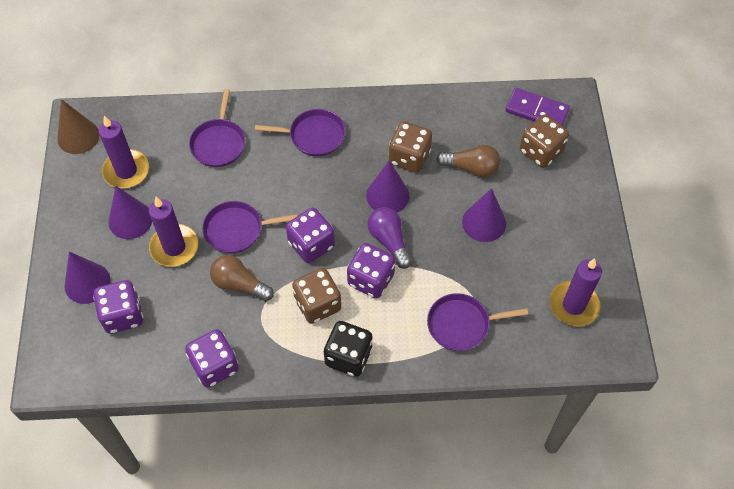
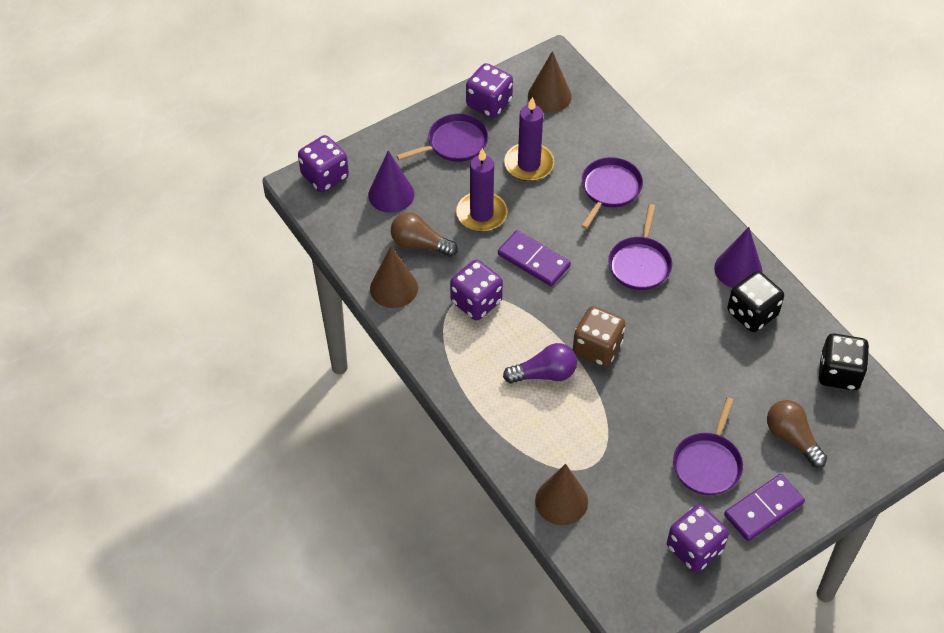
black dice: [324,321,373,377] = 1 -> [727,271,784,332] [819,333,869,390] = 2
brown cone: [57,99,100,154] = 1 -> [370,246,418,308] [528,51,572,113] [535,464,588,525] = 3
brown dice: [292,268,341,324] [389,121,432,173] [520,114,569,168] = 3 -> [573,306,625,367] = 1
purple candle: [99,116,149,188] [149,197,198,267] [549,259,602,327] = 3 -> [456,148,507,232] [504,97,554,181] = 2
purple cone: [65,251,111,304] [109,186,152,239] [366,161,410,213] [462,188,506,242] = 4 -> [368,151,414,213] [714,227,762,288] = 2
purple domino: [505,88,570,126] = 1 -> [498,230,571,286] [724,474,805,541] = 2

